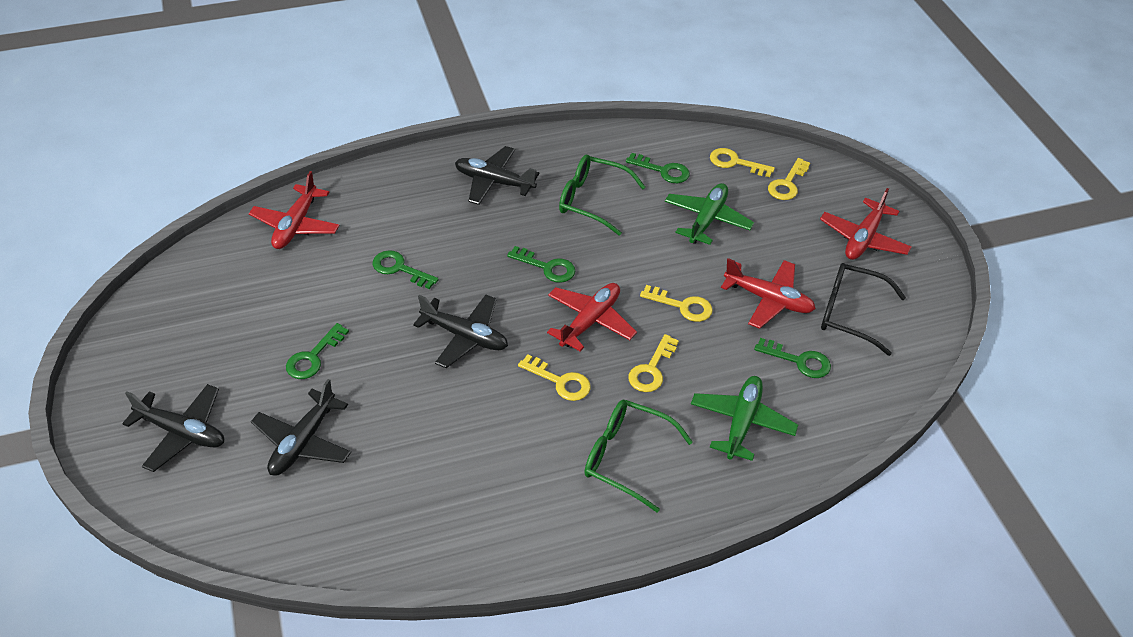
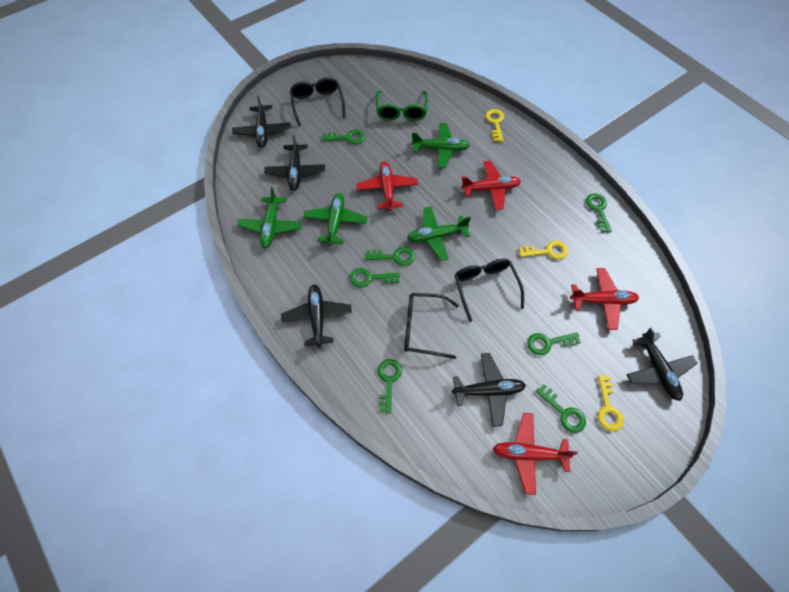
black glasses: [821,263,906,356] = 1 -> [290,77,345,126] [404,293,459,359] [454,259,524,322] = 3
black plane: [122,384,224,472] [251,379,351,475] [413,295,508,368] [455,146,539,205] = 4 -> [232,95,291,148] [264,134,325,191] [281,284,352,348] [452,353,526,427] [626,327,698,401] = 5
green glasses: [559,155,645,236] [584,400,693,512] = 2 -> [376,90,428,121] = 1
green key: [286,323,349,379] [372,250,439,289] [507,246,575,283] [626,153,690,183] [754,338,831,378] = 5 -> [322,129,365,144] [349,268,400,288] [365,247,415,266] [378,359,402,414] [527,332,581,355] [536,384,586,433] [586,194,612,233] = 7
green plane: [665,183,754,245] [691,376,798,461] = 2 -> [237,187,302,248] [303,193,367,246] [407,206,471,261] [411,123,470,168] = 4
yellow key: [518,354,591,401] [628,334,679,392] [640,285,713,322] [710,148,775,177] [768,158,810,200] = 5 -> [485,109,504,142] [519,241,568,259] [598,375,624,431] = 3

